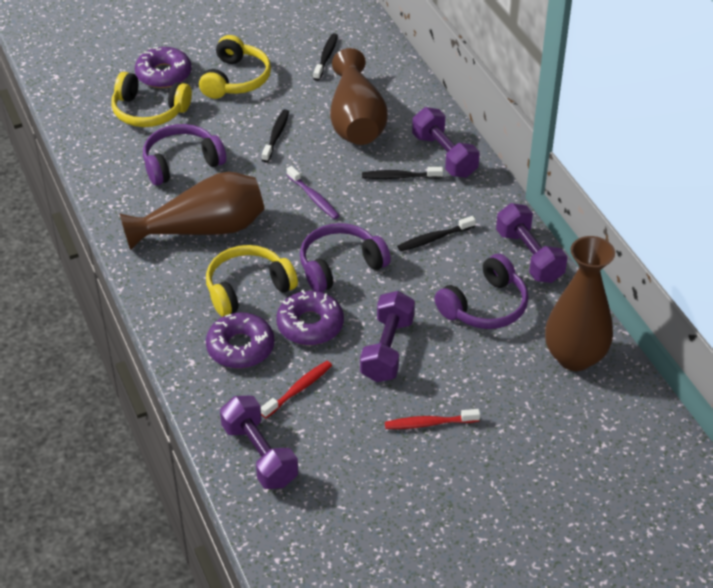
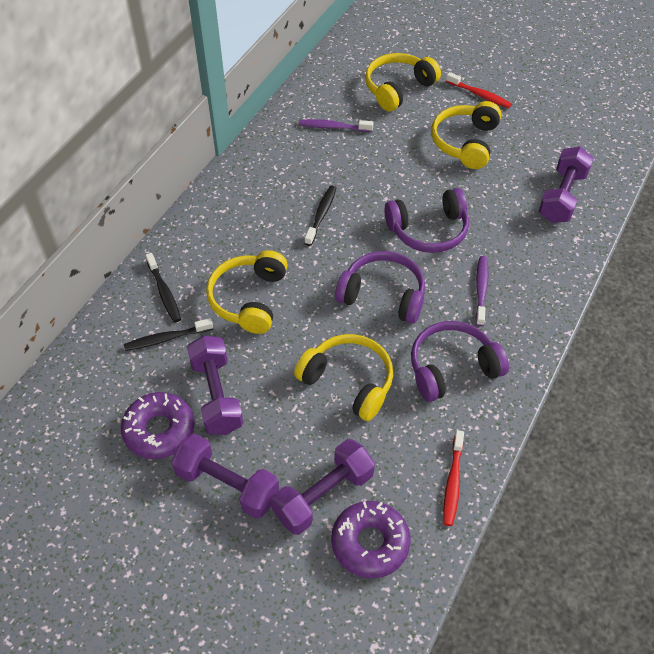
black toothbrush: [262,109,289,162] [313,33,338,81] [362,167,443,179] [397,216,476,251] = 4 -> [124,318,213,351] [146,253,181,323] [305,186,336,246] = 3
brown vase: [120,171,264,250] [330,48,388,145] [545,236,615,371] = 3 -> none = 0
purple donut: [135,47,191,88] [206,313,274,369] [276,290,344,345] = 3 -> [121,392,195,459] [331,501,410,578] = 2
purple toothbrush: [287,166,340,219] = 1 -> [299,119,374,132] [475,256,488,326] = 2
yellow headphones: [111,72,192,127] [199,35,271,99] [206,245,298,317] = 3 -> [206,250,288,334] [294,334,393,421] [365,53,441,111] [431,101,501,169] = 4

